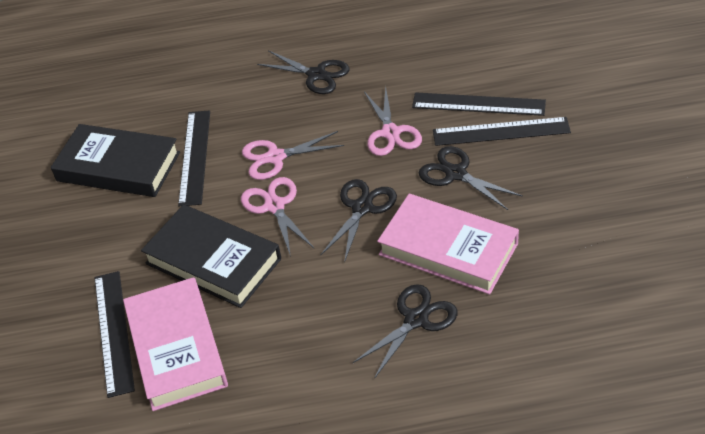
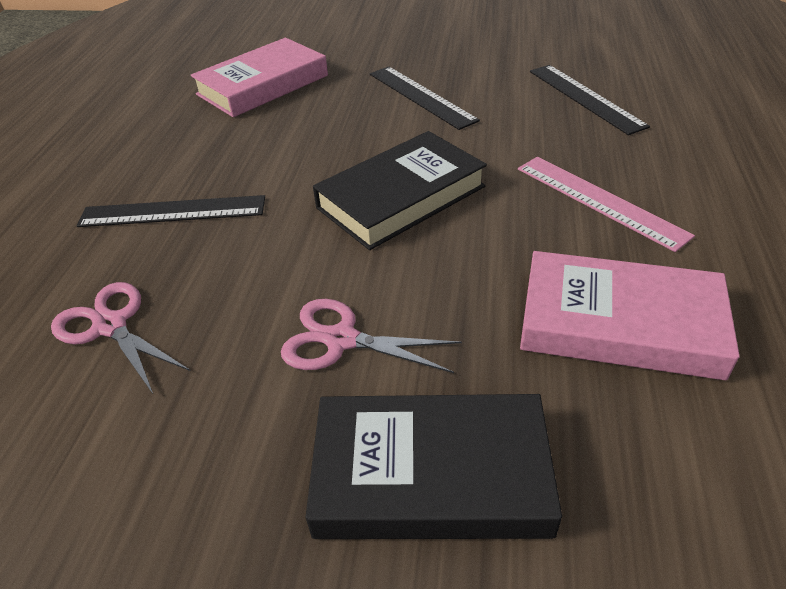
black ruler: [94,271,135,398] [178,110,210,206] [412,92,546,116] [433,117,571,146] = 4 -> [76,195,265,227] [370,67,480,130] [530,65,650,135] = 3
black scissors: [257,50,349,94] [321,179,397,263] [353,284,458,379] [419,146,523,210] = 4 -> none = 0
pink ruler: none = 0 -> [518,157,695,252] = 1
pink scissors: [241,177,314,257] [242,131,344,180] [364,87,422,156] = 3 -> [51,282,191,394] [281,299,462,373] = 2

